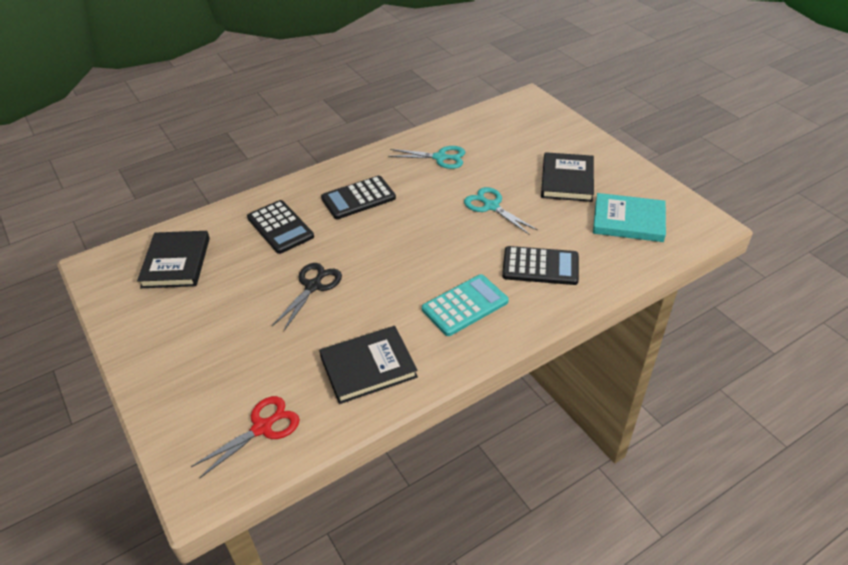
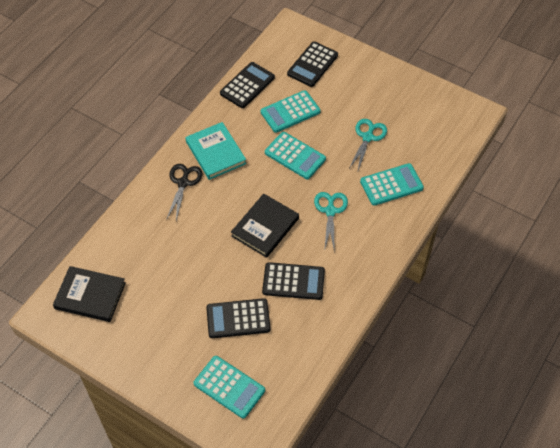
black book: [137,231,210,288] [319,326,418,404] [541,152,594,202] = 3 -> [53,266,126,322] [231,194,299,258] = 2
black calculator: [247,200,314,254] [321,176,396,219] [502,246,579,285] = 3 -> [206,298,271,338] [220,62,275,108] [262,262,325,300] [287,41,338,87] = 4
red scissors: [191,396,300,478] = 1 -> none = 0
turquoise calculator: [422,274,509,336] = 1 -> [194,356,265,419] [261,90,321,133] [265,132,326,179] [360,163,424,206] = 4

